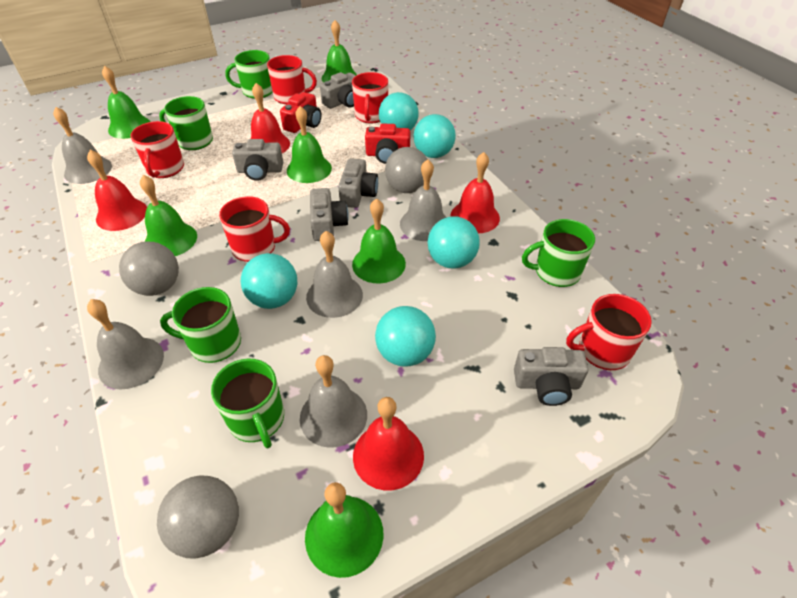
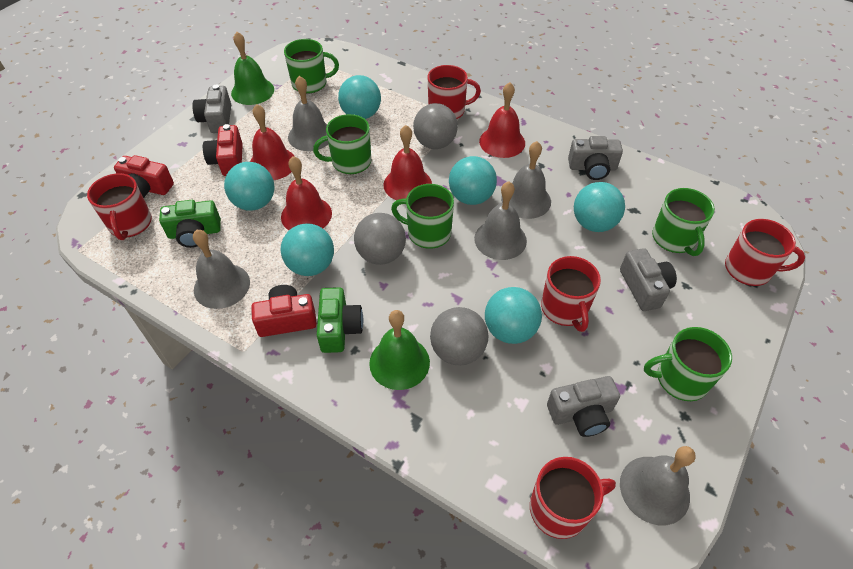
green bell: [102,66,150,139] [140,175,197,256] [287,106,332,183] [305,482,383,578] [322,20,357,83] [352,198,406,283] = 6 -> [231,32,274,105] [369,310,430,390] = 2
green camera: none = 0 -> [159,200,221,248] [317,287,363,353] = 2
grey camera: [232,139,283,181] [310,188,349,241] [320,72,356,109] [338,158,378,208] [514,347,588,406] = 5 -> [192,85,231,133] [547,376,620,437] [568,136,623,180] [620,248,677,311] = 4
red camera: [280,92,322,133] [365,123,410,164] = 2 -> [114,155,174,198] [203,124,243,176] [251,285,317,337] = 3
turquoise ball: [241,253,297,309] [375,306,436,367] [379,92,419,130] [413,114,456,158] [428,216,480,269] = 5 -> [224,162,275,211] [281,223,334,276] [338,75,381,119] [449,156,497,205] [485,287,542,344] [574,182,625,232] = 6

